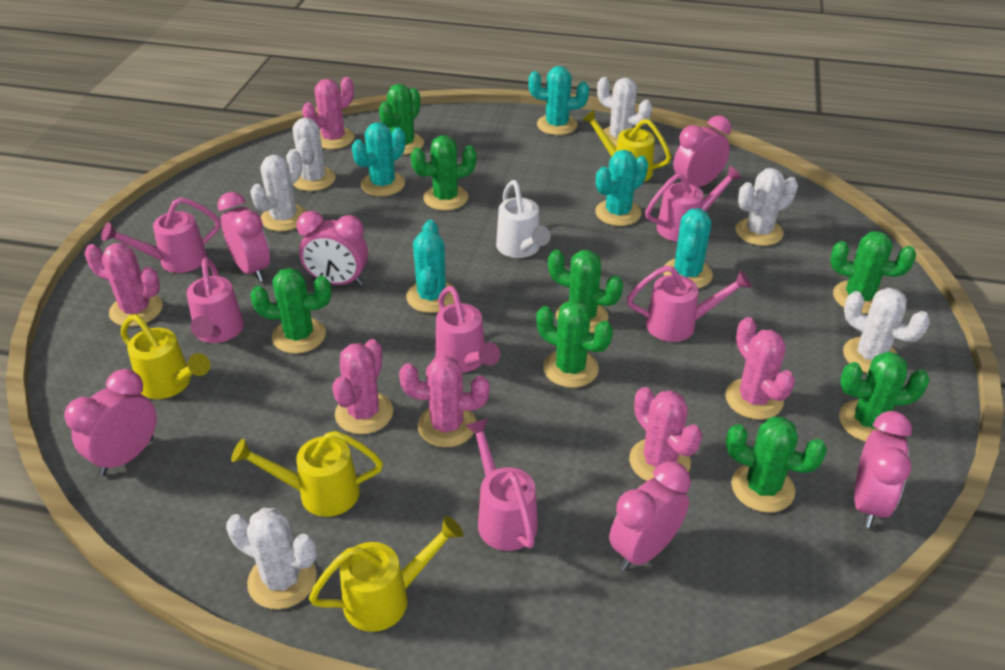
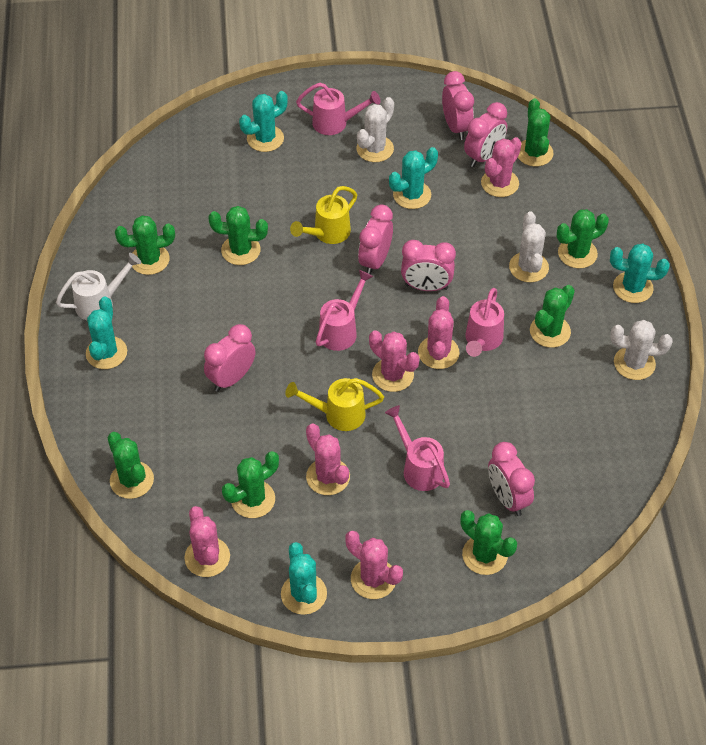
pink watering can: [101,197,221,273] [187,258,244,343] [435,286,500,373] [465,418,538,551] [627,265,752,342] [645,165,742,242] = 6 -> [296,83,381,135] [316,270,373,351] [385,405,450,491] [465,288,504,357] = 4
white cactus: [226,508,317,609] [250,149,306,231] [293,118,336,191] [597,77,652,146] [736,168,798,246] [843,288,930,373] = 6 -> [356,97,394,162] [509,211,549,282] [610,320,673,380] = 3
yellow watering can: [121,314,210,399] [231,431,383,517] [309,516,463,632] [582,110,671,182] = 4 -> [285,378,384,431] [290,186,357,244] = 2

